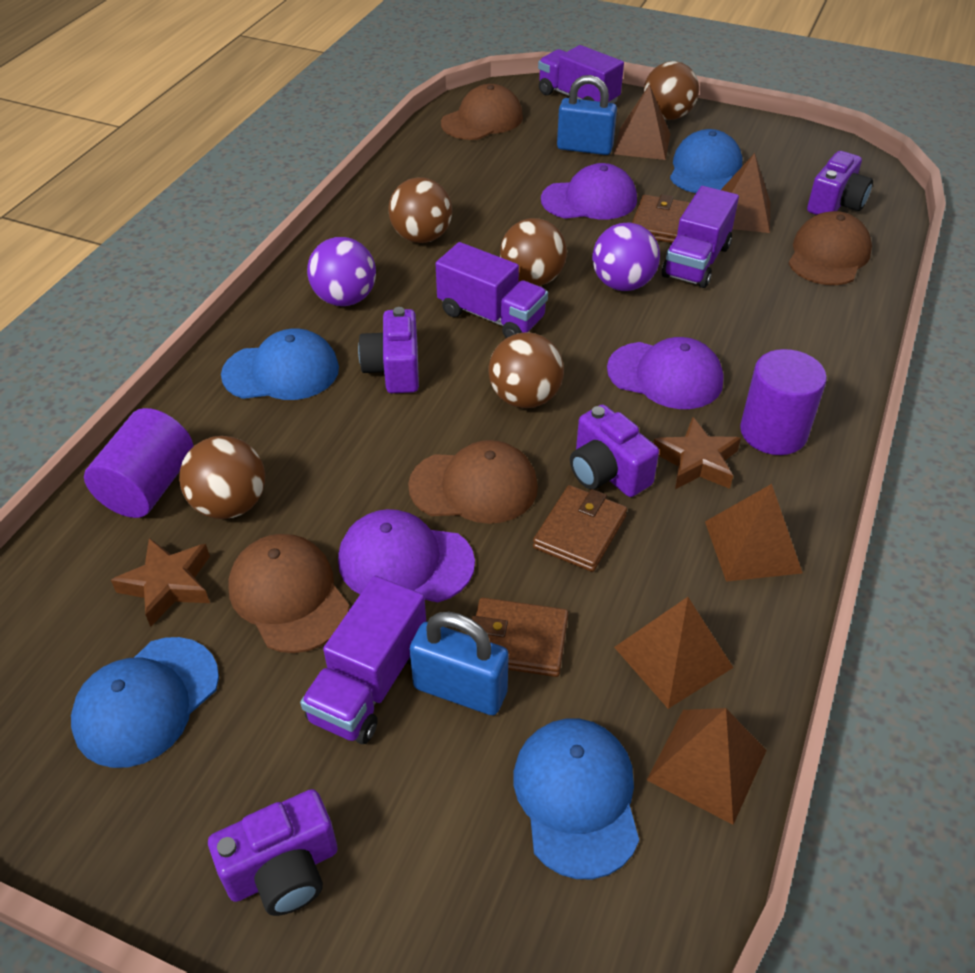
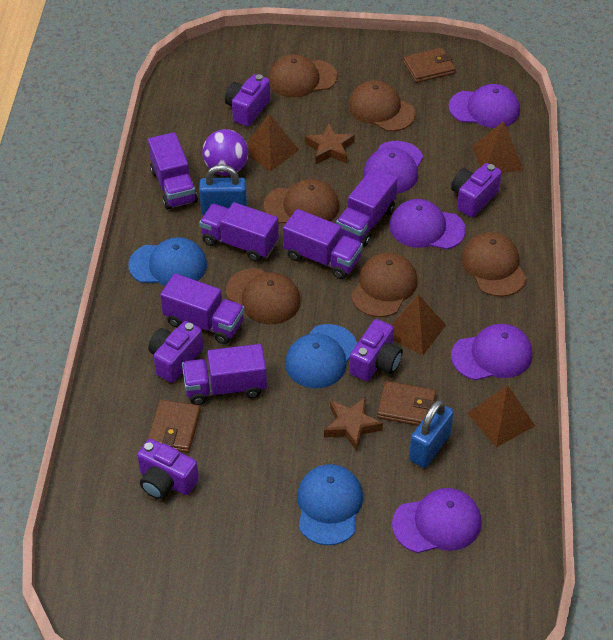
blue cap: [71,637,219,768] [221,329,339,400] [513,718,639,879] [670,129,743,193] = 4 -> [129,237,207,286] [285,324,357,388] [297,464,363,545] = 3
brown ball: [179,436,265,519] [388,177,452,243] [489,332,564,408] [500,218,567,286] [643,61,699,120] = 5 -> none = 0
brown cap: [228,534,349,653] [408,440,538,524] [441,84,523,140] [788,211,872,285] = 4 -> [226,268,301,324] [264,179,339,224] [268,54,337,98] [348,80,416,131] [351,252,417,317] [461,232,526,297] = 6
brown pyramid: [614,84,670,160] [614,597,733,709] [647,708,767,825] [705,484,802,582] [721,153,770,233] = 5 -> [247,114,299,171] [392,294,446,355] [467,385,535,447] [473,121,523,173] = 4
purple ball: [307,237,376,306] [592,222,660,291] = 2 -> [202,129,249,176] = 1
purple camera: [208,789,338,916] [358,307,419,393] [570,404,659,497] [807,151,873,215] = 4 -> [137,439,199,499] [148,321,203,383] [225,74,270,126] [349,319,403,381] [451,163,502,217] = 5
purple cap: [338,509,475,602] [541,163,637,219] [607,337,724,409] = 3 -> [363,141,423,194] [389,199,466,249] [392,488,481,553] [449,84,520,128] [451,324,532,380] = 5
purple cylinder: [84,408,193,518] [740,349,827,455] = 2 -> none = 0
purple truck: [300,576,426,744] [436,242,548,338] [538,45,624,103] [662,186,739,288] = 4 -> [148,132,198,210] [160,273,245,344] [182,344,267,405] [199,202,279,262] [283,209,363,279] [336,167,397,247] = 6

